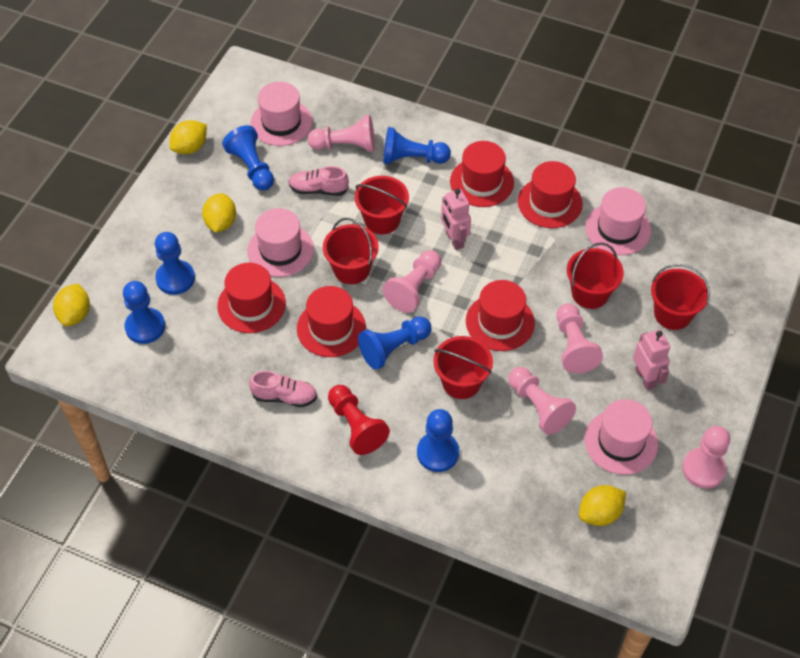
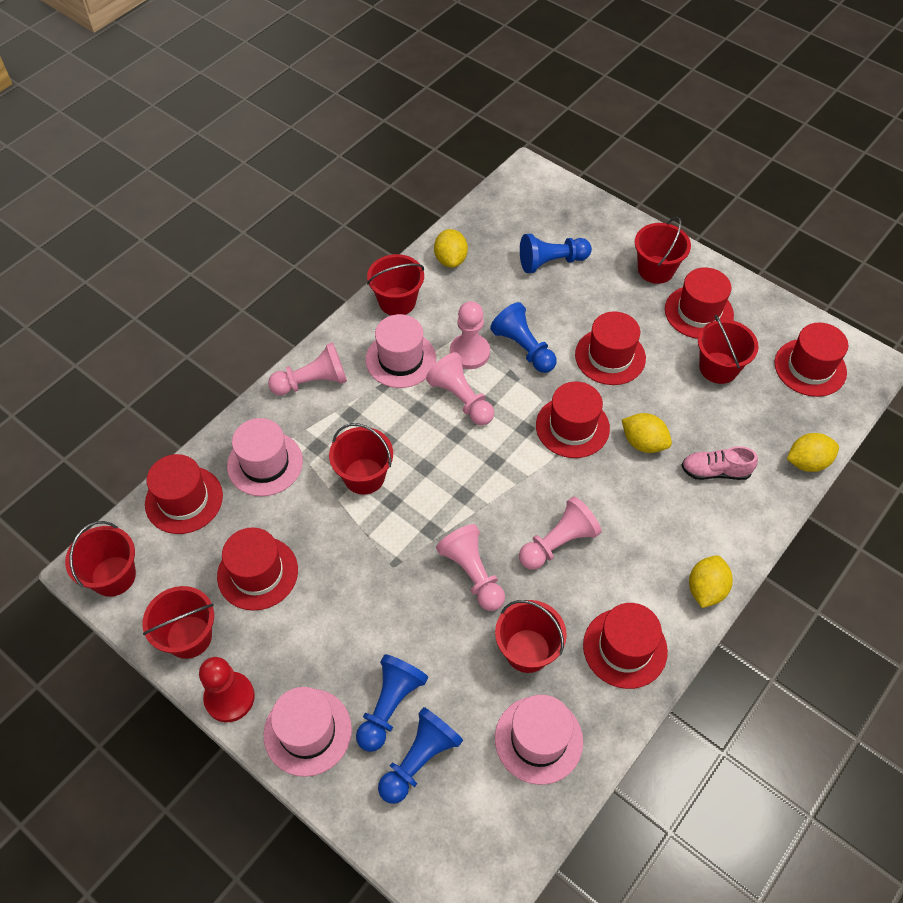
blue pawn: [123,281,165,344] [155,232,195,295] [222,125,274,191] [358,316,431,370] [383,127,451,164] [417,409,459,472] = 6 -> [356,654,428,752] [378,707,463,804] [490,302,557,373] [520,234,592,273] = 4
pink robot: [441,188,471,250] [633,330,670,390] = 2 -> none = 0
pink shoe: [249,371,317,407] [289,166,349,196] = 2 -> [681,446,758,480] = 1
red bucket: [323,218,379,284] [355,176,409,234] [433,336,493,399] [567,242,624,309] [651,264,710,330] = 5 -> [65,521,136,597] [143,586,214,659] [329,423,393,495] [367,254,424,315] [495,600,567,673] [635,217,691,284] [698,315,759,384] = 7
red hat: [217,263,286,333] [297,286,366,357] [450,141,514,207] [466,280,535,351] [518,161,583,228] = 5 -> [145,454,223,534] [217,527,298,611] [536,381,610,458] [575,311,646,385] [583,603,668,689] [665,268,734,339] [774,322,848,397] = 7

